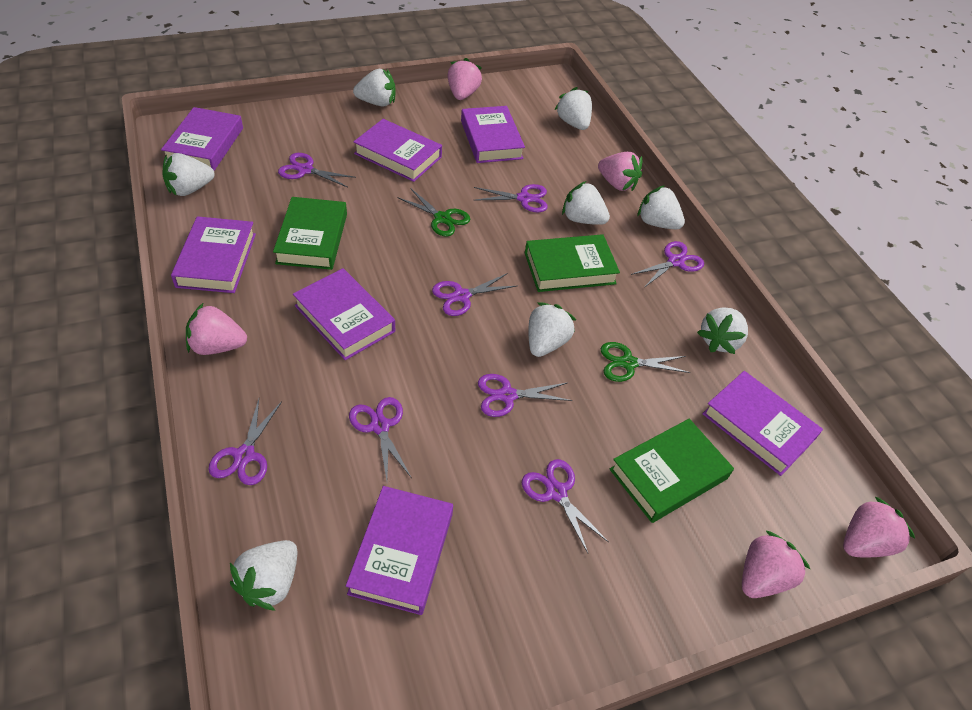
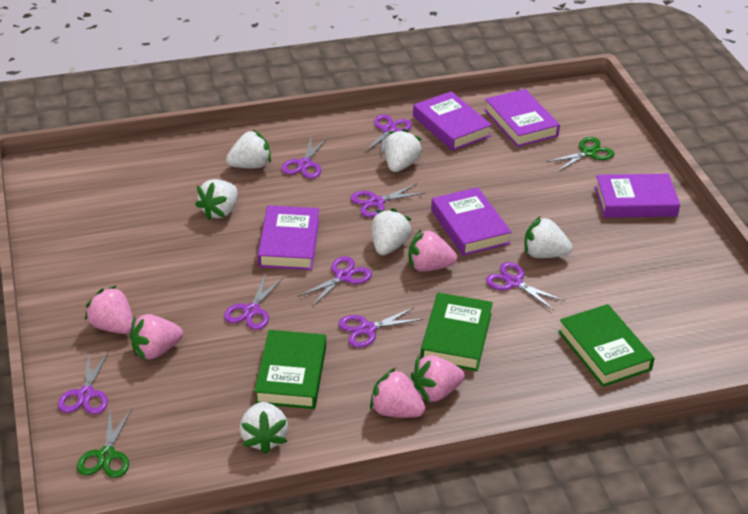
purple book: [161,107,243,171] [171,216,256,293] [293,268,395,360] [346,486,453,615] [354,119,442,182] [461,106,525,163] [702,371,823,476] = 7 -> [258,205,319,270] [413,91,492,151] [431,187,511,256] [484,89,560,147] [594,174,680,218] = 5
white strawberry: [163,153,215,196] [230,540,298,611] [353,69,395,107] [528,302,576,357] [555,87,592,130] [562,181,610,225] [637,185,685,229] [697,307,748,354] = 8 -> [195,179,237,220] [226,130,271,168] [240,402,288,454] [371,208,412,255] [384,129,422,172] [524,216,572,258] = 6

